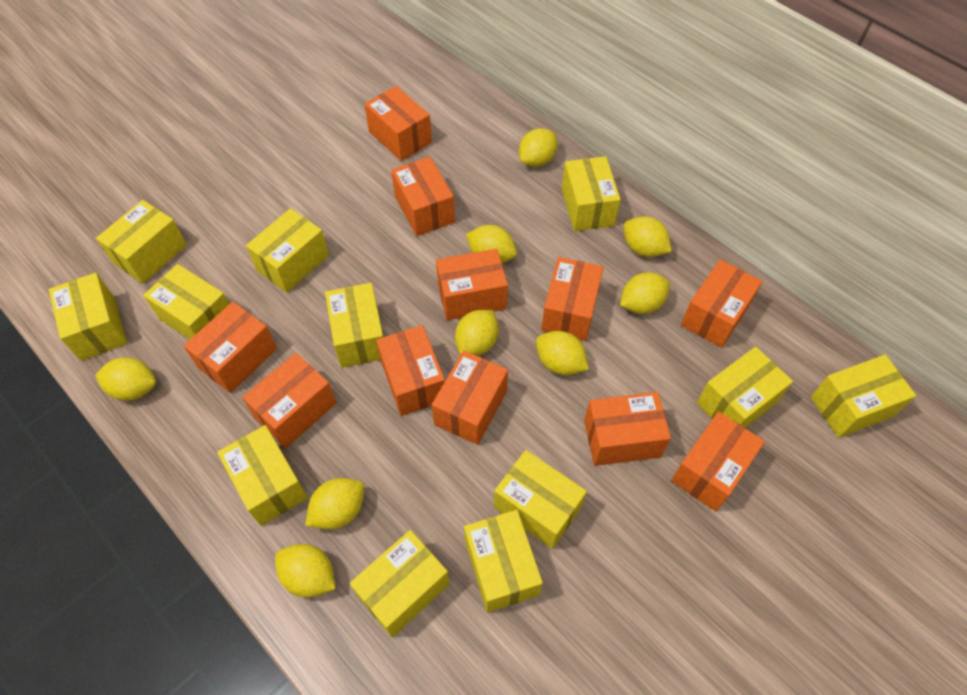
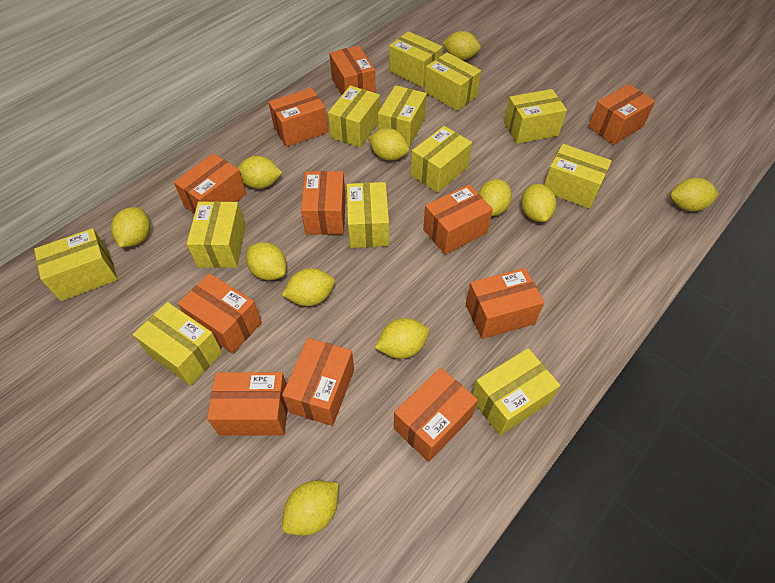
yellow lemon: [95,357,156,401] [275,544,336,597] [305,478,365,530] [455,310,499,356] [466,225,517,263] [519,128,558,167] [536,331,589,375] [620,272,670,314] [623,216,672,257] = 9 -> [111,207,150,247] [237,156,282,189] [246,242,286,280] [282,268,335,306] [282,480,339,536] [368,128,409,161] [375,318,429,359] [442,31,481,60] [478,179,512,216] [521,184,556,222] [670,178,719,212] = 11

